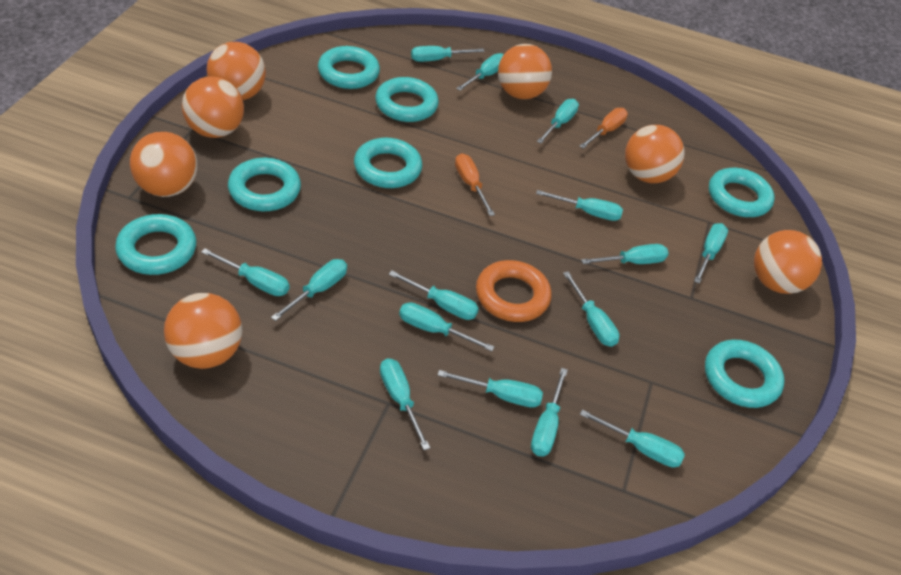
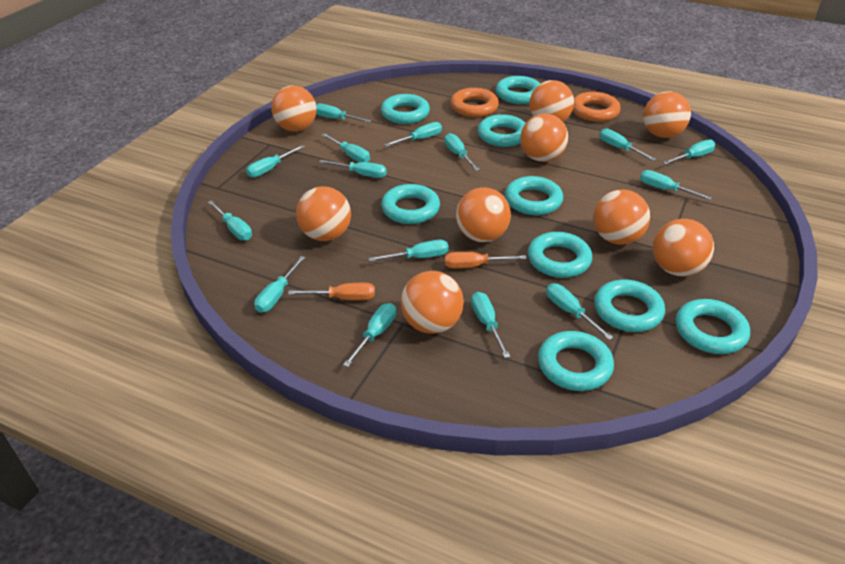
orange ball: [130,132,197,197] [164,293,242,369] [182,76,244,138] [207,42,266,100] [498,44,552,99] [625,125,685,183] [754,230,822,294] = 7 -> [271,86,317,131] [296,186,351,241] [401,271,464,334] [456,187,511,242] [520,113,568,162] [529,80,574,122] [593,190,650,245] [643,91,691,138] [653,219,714,276] = 9
orange ring: [476,260,552,322] = 1 -> [451,88,499,117] [573,92,621,122] = 2
turquoise ring: [115,214,196,275] [228,158,301,211] [318,46,380,89] [354,138,422,188] [375,77,439,122] [705,339,785,408] [709,168,775,217] = 7 -> [381,94,430,124] [381,184,440,224] [478,114,525,147] [496,76,540,104] [505,176,563,215] [528,232,592,278] [538,331,614,391] [594,280,665,332] [676,299,750,354] = 9

